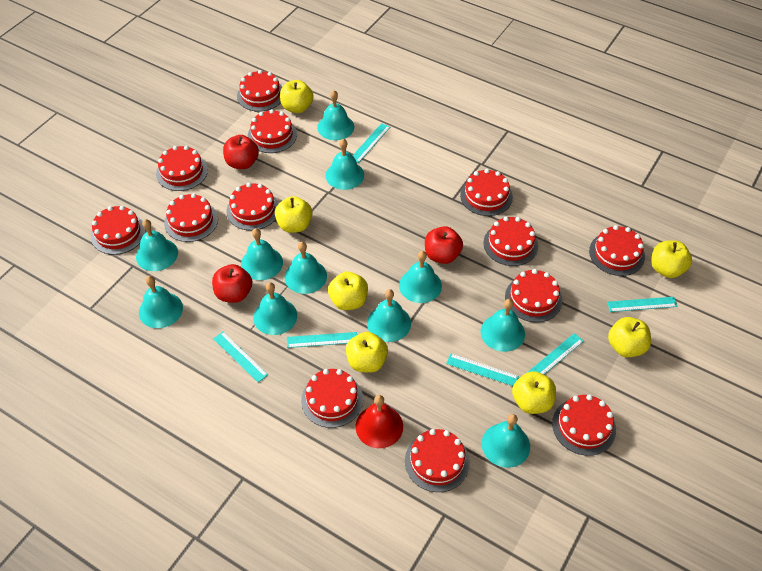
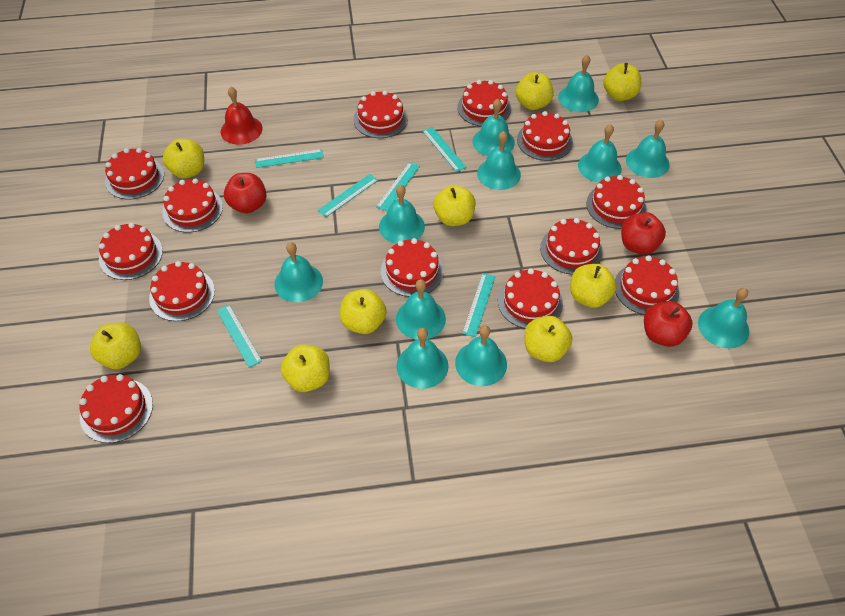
yellow apple: [275,196,313,233] [280,80,314,113] [328,272,368,310] [346,332,388,373] [512,371,556,414] [608,317,651,357] [651,240,692,278] = 7 -> [90,323,141,369] [163,139,204,178] [281,344,330,392] [340,289,387,334] [433,185,476,226] [516,72,554,110] [525,316,572,362] [570,264,617,308] [603,63,641,101] = 9

